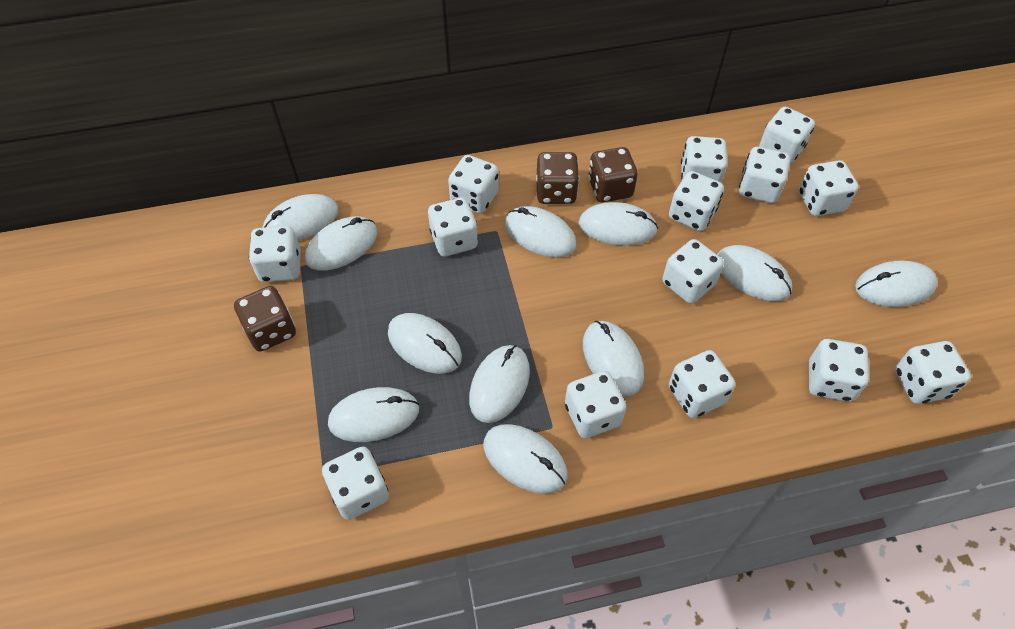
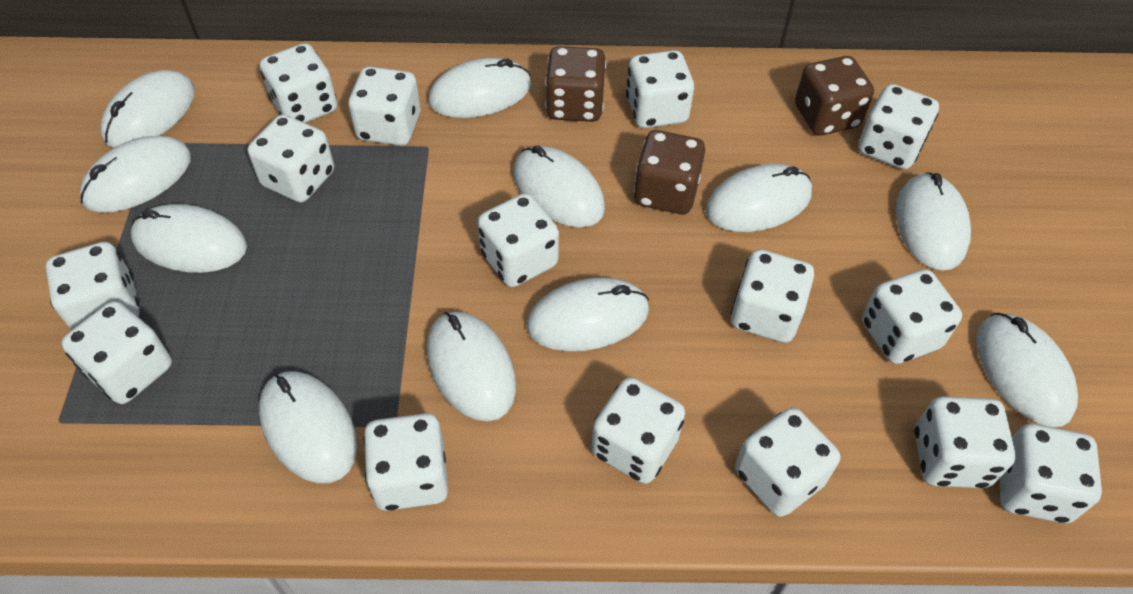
white dice: [249,226,301,282] [322,446,389,520] [428,198,478,257] [448,155,499,214] [565,371,627,438] [662,239,724,304] [669,171,724,231] [669,350,735,418] [681,136,727,182] [739,147,790,203] [759,107,815,164] [799,160,859,216] [809,339,869,402] [895,341,971,404] = 14 -> [46,242,140,330] [61,301,172,404] [248,114,334,203] [260,43,337,123] [348,67,421,146] [363,413,448,511] [478,193,559,287] [591,377,685,484] [626,50,694,128] [731,249,814,343] [735,407,841,517] [858,84,939,169] [862,269,962,364] [915,396,1016,488] [999,424,1102,523] = 15

